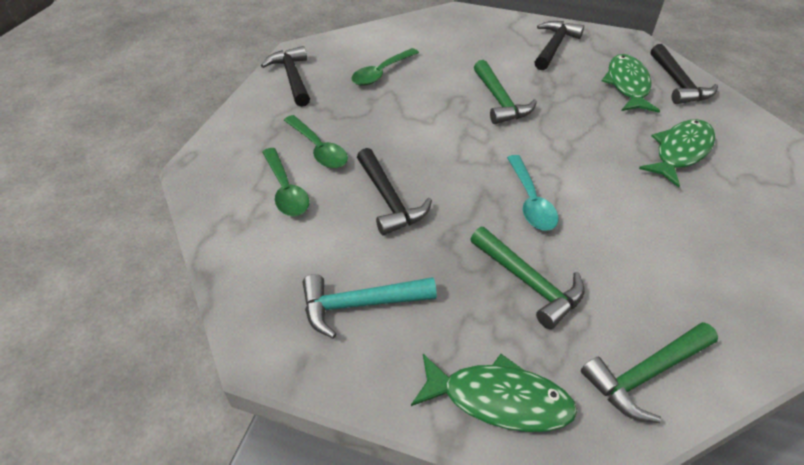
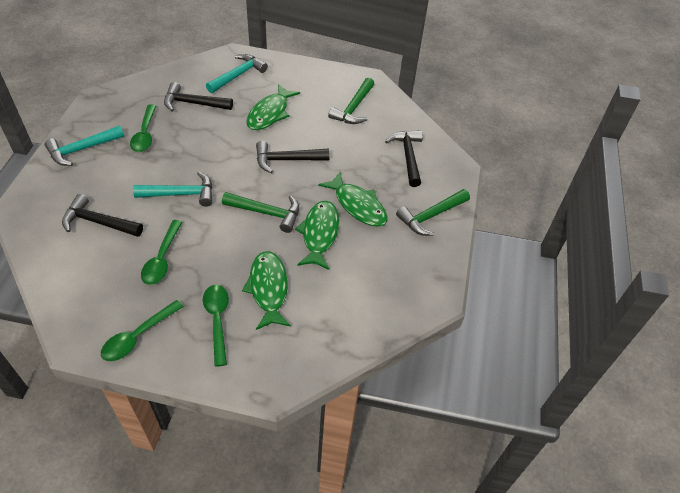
green fish: [411,354,577,432] [602,54,660,113] [639,119,715,187] = 3 -> [242,251,291,330] [246,84,300,130] [295,201,339,270] [318,172,387,227] = 4
green spoon: [262,148,309,216] [284,115,348,168] [351,48,419,86] = 3 -> [101,300,183,361] [130,104,156,152] [141,220,183,285] [203,285,229,367] = 4
turquoise hammer: [303,274,437,339] = 1 -> [44,126,124,166] [133,172,213,207] [206,54,268,93] = 3
turquoise spoon: [507,155,558,231] = 1 -> none = 0

